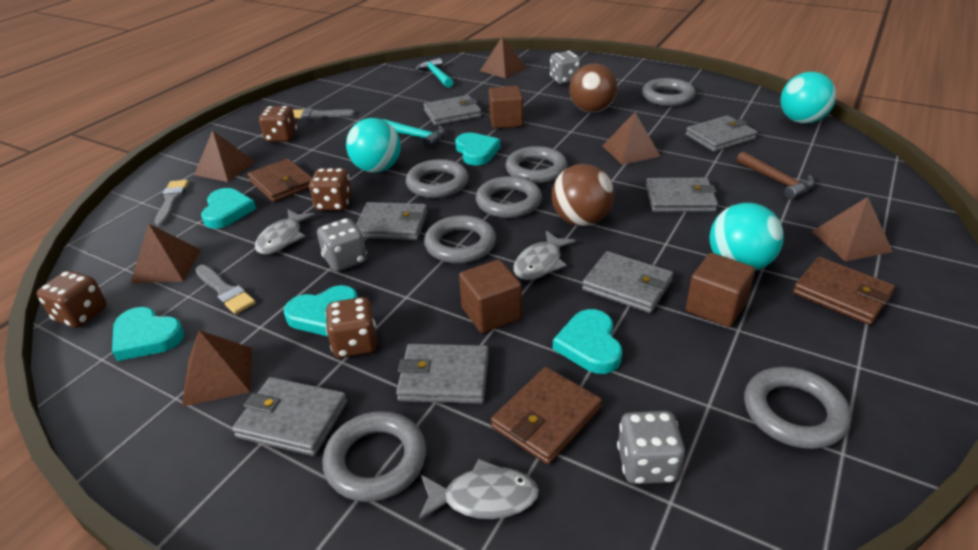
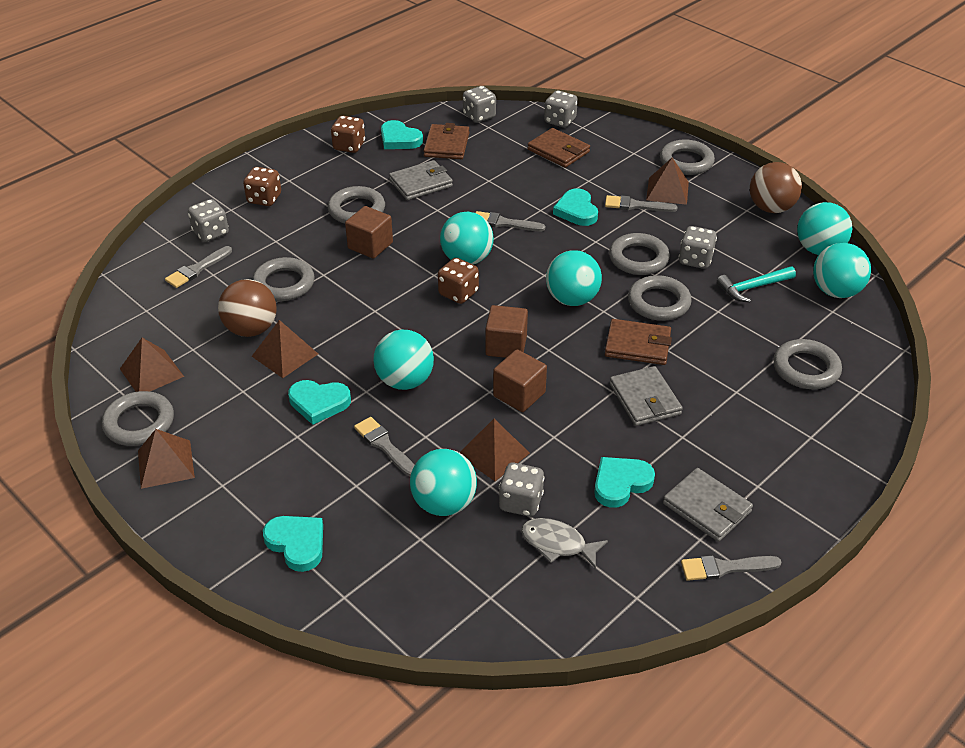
brown dice: [37,271,107,328] [259,106,297,142] [309,168,352,211] [325,297,377,358] = 4 -> [243,167,281,206] [331,116,365,153] [438,258,479,304] = 3
brown hammer: [737,151,815,200] = 1 -> none = 0
brown pyramid: [131,223,201,283] [182,330,252,407] [194,130,255,182] [480,36,526,79] [602,112,661,165] [812,197,893,261] = 6 -> [120,338,184,392] [138,429,195,489] [252,320,318,378] [459,419,530,481] [646,157,689,205] = 5
grey brush: [155,180,189,226] [195,265,256,314] [293,108,355,119] = 3 -> [165,246,232,288] [354,417,415,477] [476,211,545,231] [605,195,678,212] [681,555,781,581] = 5
grey dice: [317,218,367,272] [550,51,581,84] [617,411,685,484] = 3 -> [188,199,229,242] [463,86,496,123] [499,463,545,517] [544,90,578,127] [679,226,717,269] = 5
grey fish: [255,210,315,254] [418,459,539,521] [513,231,576,280] = 3 -> [521,518,608,569] = 1
grey wallet: [232,377,347,456] [356,202,428,240] [396,344,489,404] [424,95,481,126] [582,251,673,313] [646,178,718,212] [686,115,757,152] = 7 -> [389,160,453,200] [610,366,683,426] [663,468,753,542] = 3
turquoise ball: [346,118,401,173] [709,203,784,271] [780,72,836,124] = 3 -> [373,330,434,390] [410,449,477,516] [440,212,494,265] [546,250,602,306] [797,202,852,255] [813,243,871,298] = 6
turquoise hammer: [382,119,445,148] [415,58,453,88] = 2 -> [717,266,796,302] = 1

